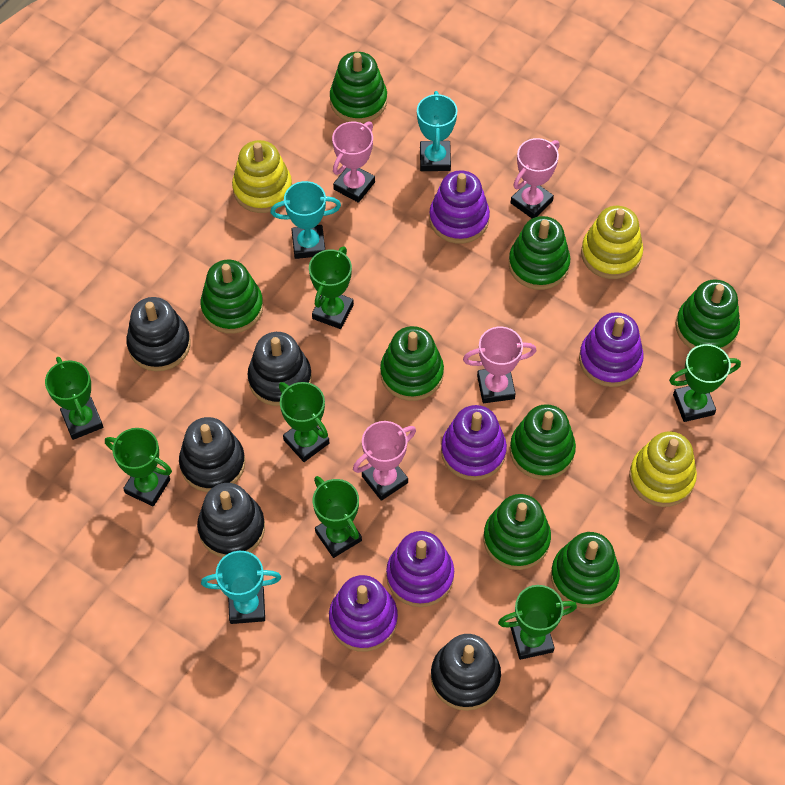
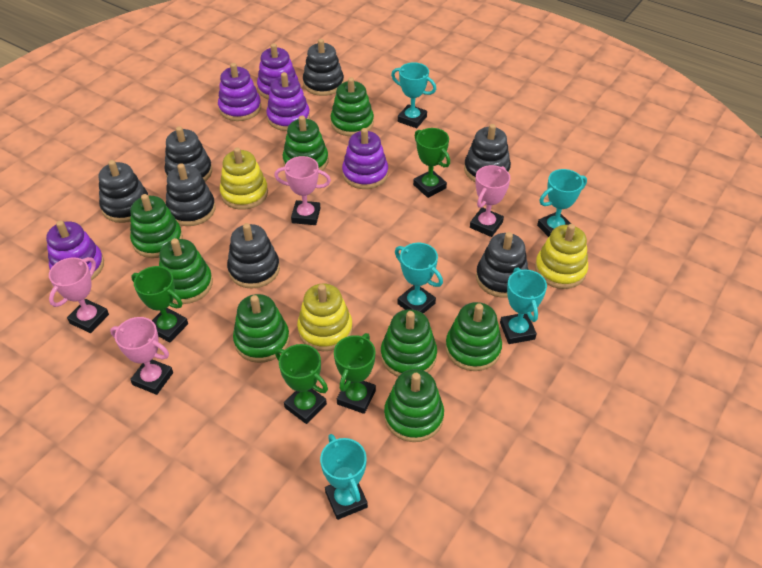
black stacking toy: [126,297,191,371] [179,417,245,492] [197,483,265,558] [247,332,312,406] [431,634,501,711] = 5 -> [99,160,148,223] [164,126,212,181] [166,163,216,226] [227,223,280,289] [303,39,344,96] [464,124,511,182] [476,232,529,298] = 7
green trophy: [45,357,103,440] [105,428,172,507] [279,382,329,462] [309,246,354,329] [313,476,362,558] [498,585,577,660] [669,344,741,422] = 7 -> [131,266,188,342] [275,344,328,424] [334,333,376,414] [413,128,450,198] = 4
turquoise trophy: [201,551,281,624] [270,181,341,259] [417,91,457,171] = 3 -> [320,434,368,520] [391,62,436,128] [395,243,443,314] [500,267,547,344] [537,169,587,237] = 5

